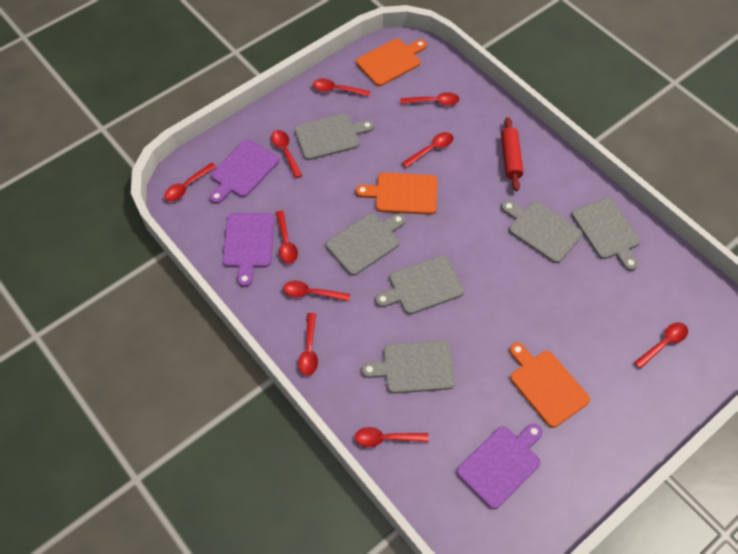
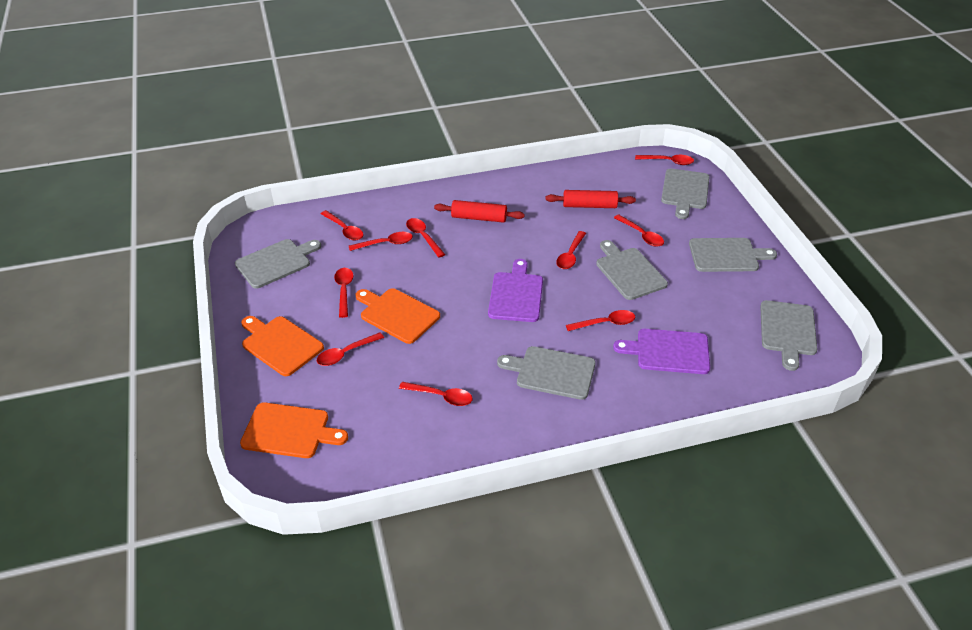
purple cutting board: [210,139,279,204] [222,213,274,287] [457,424,542,509] = 3 -> [488,259,543,322] [613,329,710,374] = 2
red rolling pin: [501,117,523,191] = 1 -> [434,200,525,223] [546,190,636,208] = 2

